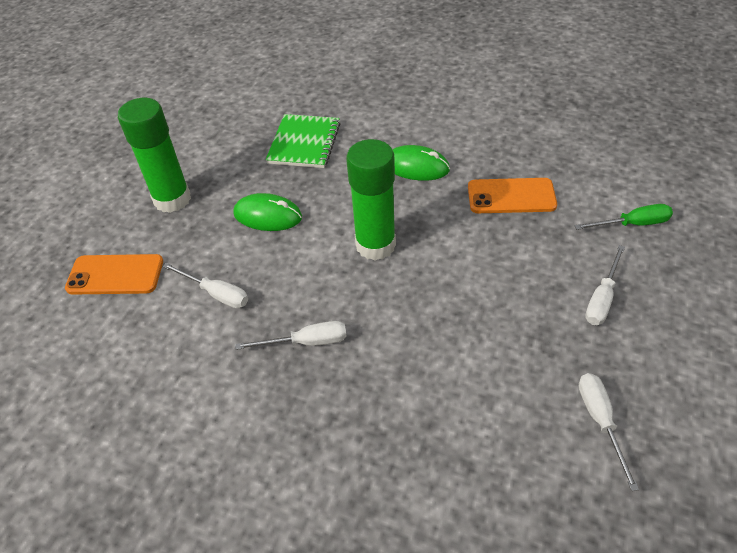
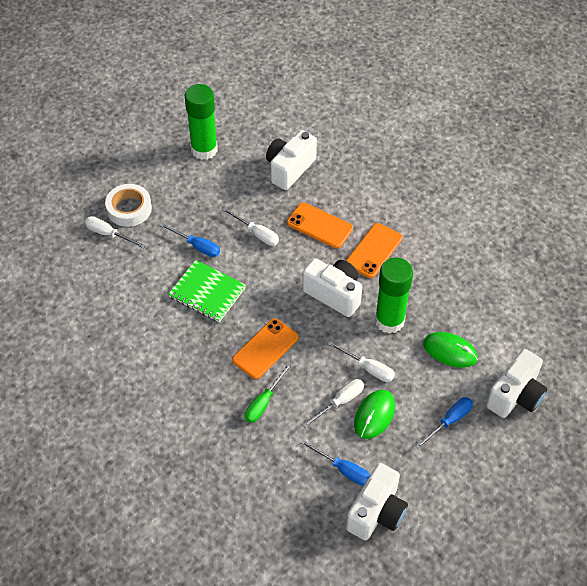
blue screwdriver: none = 0 -> [159,223,220,257] [300,439,370,486] [415,397,473,450] = 3
orange phone: [65,254,163,295] [468,178,557,213] = 2 -> [232,318,299,379] [287,202,353,248] [346,223,403,278] = 3
white camera: none = 0 -> [266,130,317,190] [302,258,362,317] [346,463,408,541] [486,349,547,418] = 4
white tape: none = 0 -> [105,184,152,227] = 1

